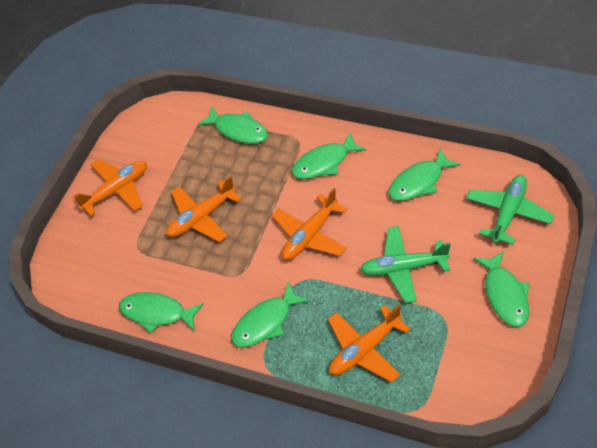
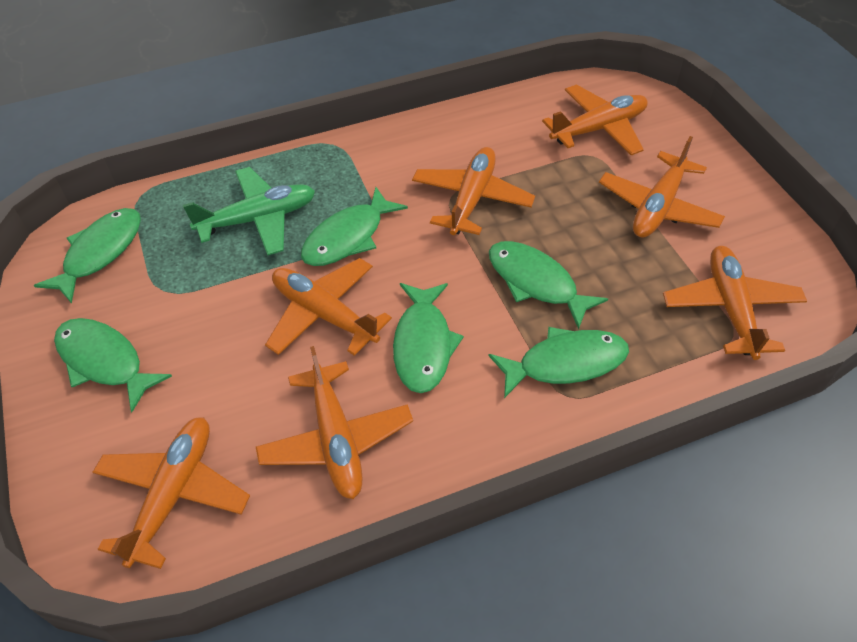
green plane: [360,226,451,303] [466,175,554,245] = 2 -> [183,167,315,255] = 1
orange plane: [73,159,147,216] [166,176,241,242] [272,188,348,260] [328,304,410,382] = 4 -> [93,417,250,569] [256,346,413,499] [265,258,392,356] [412,147,535,235] [542,84,648,155] [599,136,725,238] [663,246,807,360] = 7

